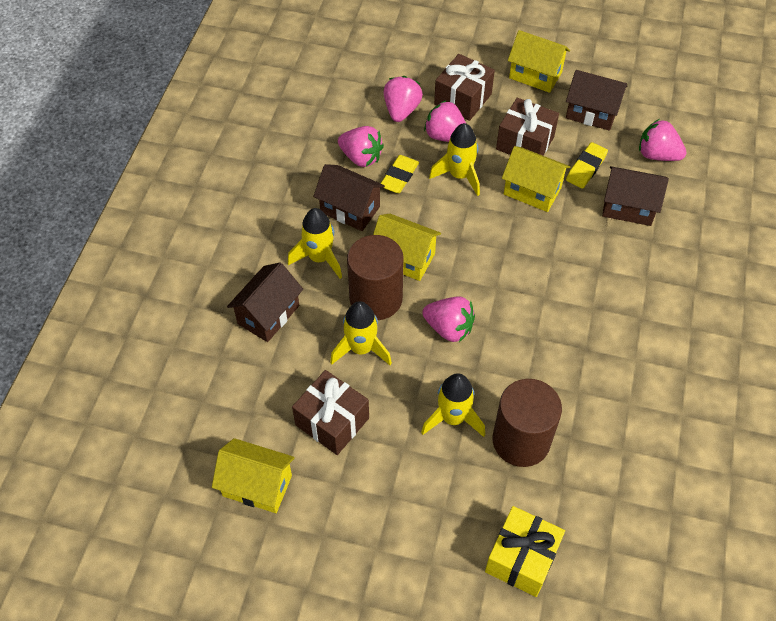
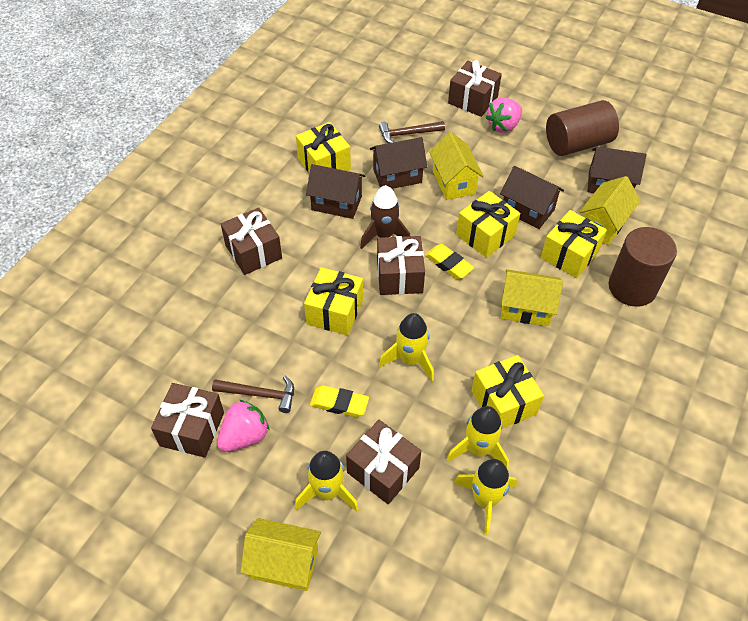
brown gift: [292,370,369,455] [434,54,495,121] [496,98,559,156] = 3 -> [151,383,224,458] [221,208,282,275] [346,420,421,504] [377,236,425,295] [448,60,502,117] = 5
brown hammer: none = 0 -> [212,376,294,413] [379,121,445,143] = 2
brown rocket: none = 0 -> [360,185,410,249] = 1
pink strawberry: [338,126,384,167] [384,76,423,122] [422,296,475,342] [424,100,466,142] [639,119,687,161] = 5 -> [217,400,270,452] [486,98,522,133] = 2
yellow gift: [485,506,565,597] = 1 -> [296,122,351,173] [304,267,363,336] [456,191,520,258] [471,355,544,429] [541,210,607,278] = 5

